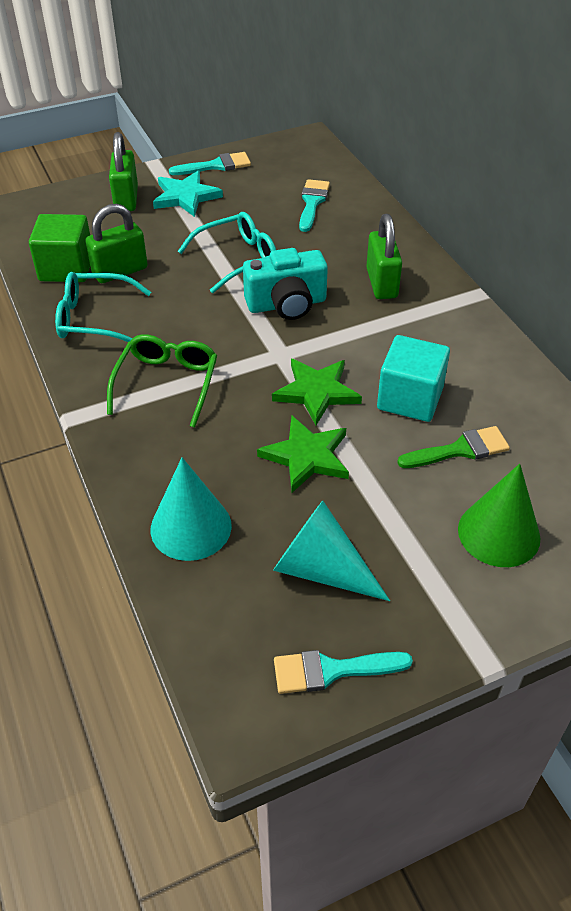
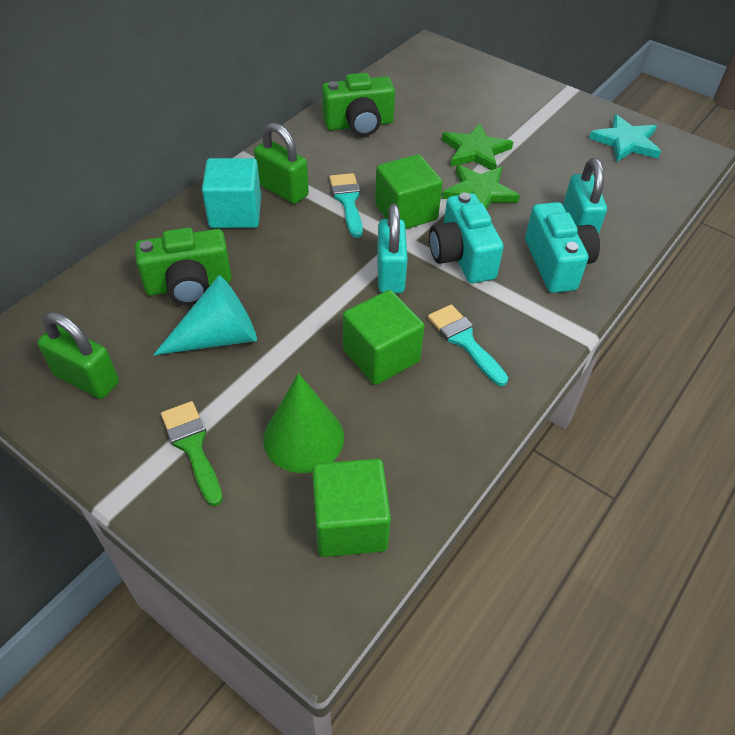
green camera: none = 0 -> [135,228,232,305] [322,73,395,136] = 2
green cube: [29,214,90,282] = 1 -> [312,459,391,557] [343,290,425,385] [375,154,443,229] = 3
green glasses: [107,334,217,428] = 1 -> none = 0
green padlock: [85,204,148,283] [109,132,138,211] [366,214,402,299] = 3 -> [37,312,119,399] [254,123,309,204] = 2
turquoise brush: [169,152,251,175] [274,650,413,694] [299,179,330,232] = 3 -> [329,173,363,238] [428,304,508,386] = 2
turquoise camera: [243,248,328,320] = 1 -> [429,192,504,283] [525,202,600,293] = 2
turquoise cone: [151,457,232,561] [273,500,390,601] = 2 -> [153,275,257,355] = 1
turquoise glasses: [55,272,151,342] [178,212,276,293] = 2 -> none = 0
turquoise padlock: none = 0 -> [377,204,408,293] [563,158,607,234] = 2

